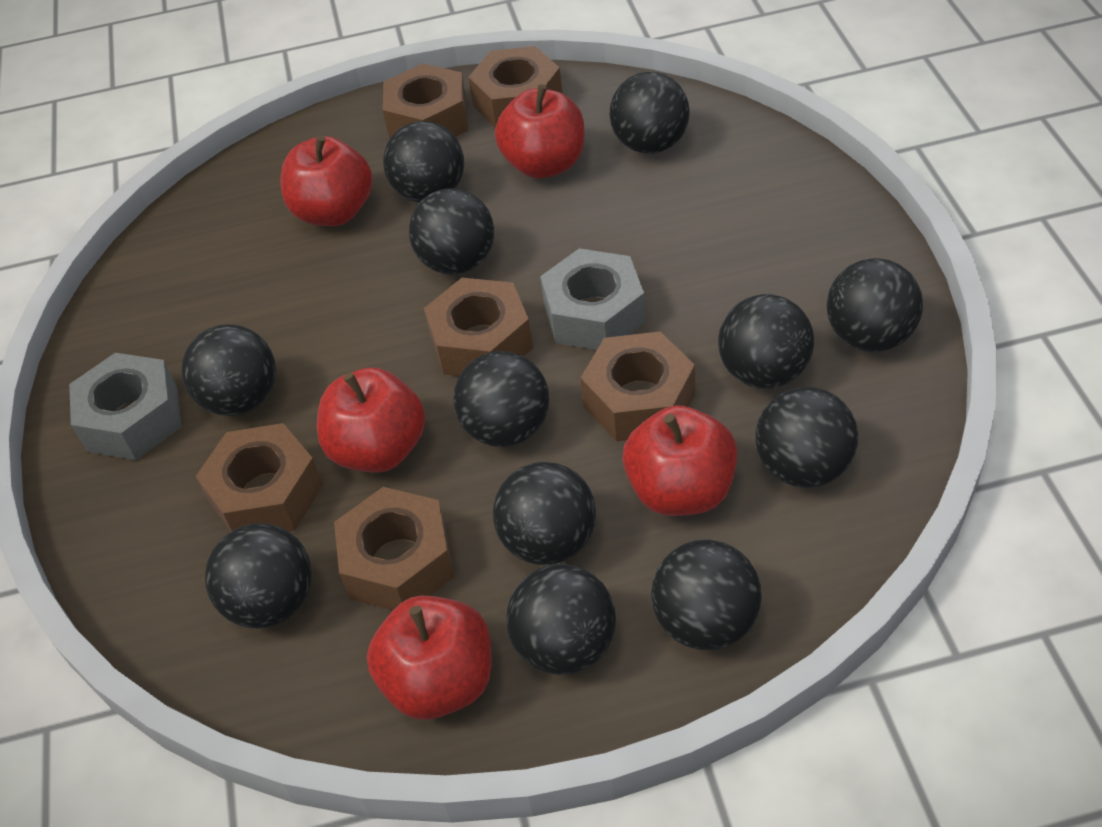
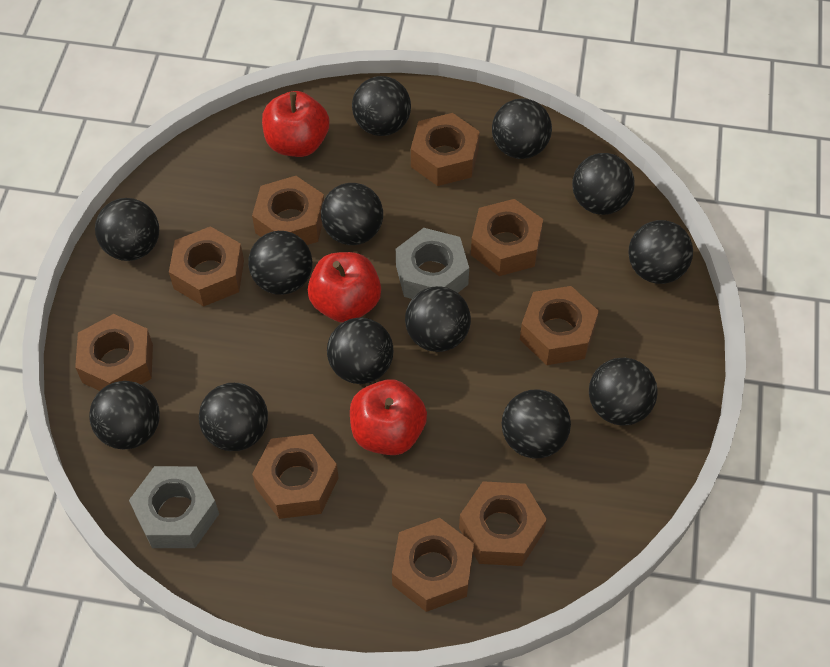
black ball: [182,324,276,416] [205,523,312,629] [383,121,464,203] [409,188,494,275] [453,351,549,447] [493,462,596,565] [506,564,616,675] [609,72,690,154] [651,540,762,650] [718,294,814,389] [755,387,858,488] [826,258,923,352] = 12 -> [89,381,160,450] [95,198,159,261] [199,383,268,451] [248,231,312,295] [321,183,383,245] [327,317,393,384] [352,76,411,136] [405,286,471,352] [492,98,552,159] [502,389,571,459] [572,153,634,215] [589,357,658,426] [628,220,693,284] = 13
brown nut: [196,423,323,532] [334,487,454,610] [383,63,468,139] [424,278,533,376] [468,46,562,127] [580,331,695,442] = 6 -> [75,314,153,391] [169,226,244,307] [252,176,324,245] [252,434,339,519] [392,518,474,612] [411,113,480,186] [459,481,547,566] [471,199,543,276] [520,286,599,365] = 9
red apple: [280,135,372,226] [317,368,425,473] [367,596,491,720] [495,84,584,179] [623,405,737,516] = 5 -> [262,91,329,157] [308,252,381,323] [350,379,427,455] = 3

